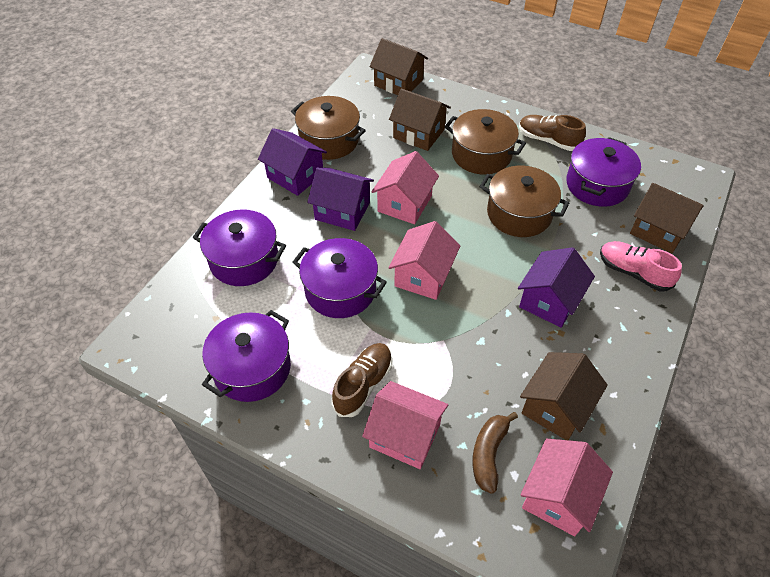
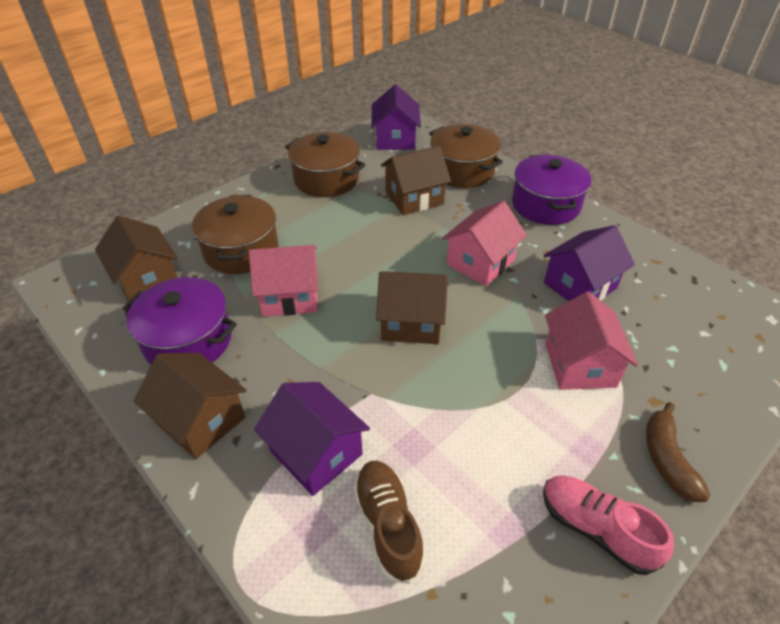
brown shoe: [332,343,393,417] [519,115,586,151] = 2 -> [353,461,425,584] = 1
pink house: [362,381,448,469] [371,151,439,224] [388,221,460,300] [520,439,613,536] = 4 -> [249,245,319,317] [442,201,527,286] [545,291,638,390] = 3
purple pot: [193,210,286,286] [202,310,291,402] [292,238,387,318] [566,137,641,207] = 4 -> [122,277,237,365] [512,154,591,225] = 2

